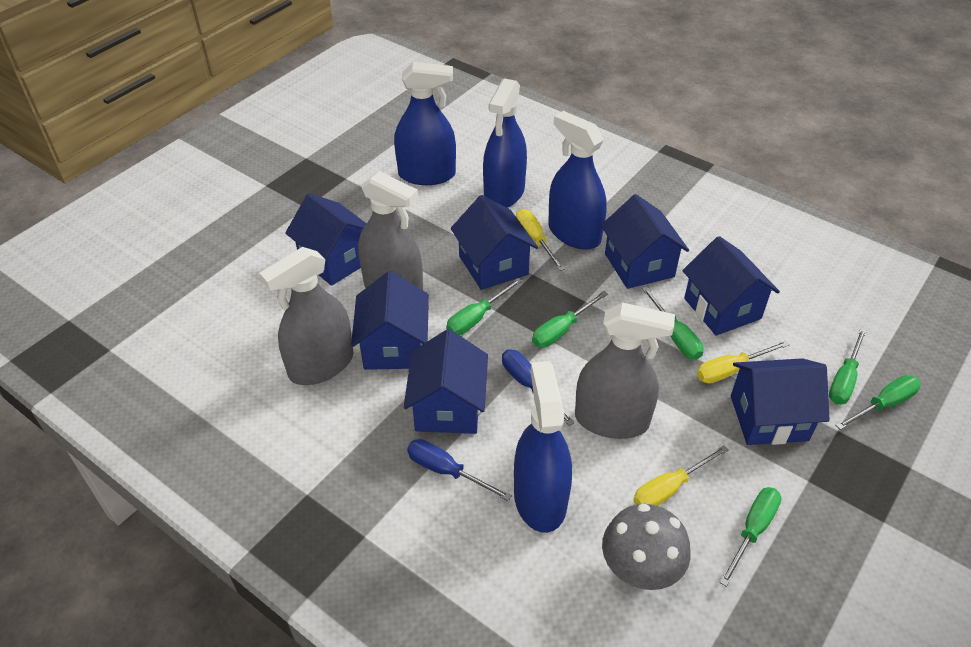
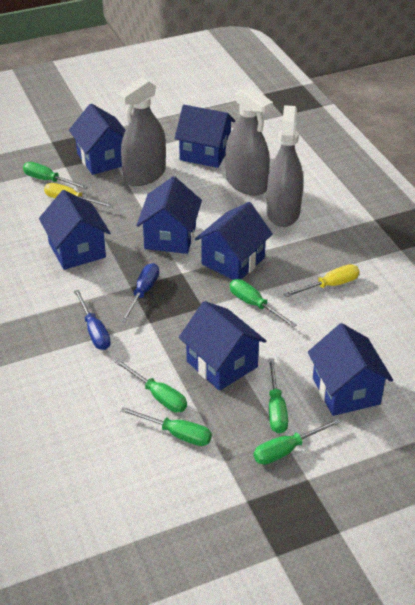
blue spray bottle: [394,62,456,185] [483,78,527,208] [514,361,572,533] [548,111,607,249] = 4 -> none = 0
grey mushroom: [602,504,691,590] = 1 -> none = 0
yellow screwdriver: [516,209,565,271] [633,445,729,506] [697,341,790,383] = 3 -> [44,183,115,208] [284,264,359,297] = 2

